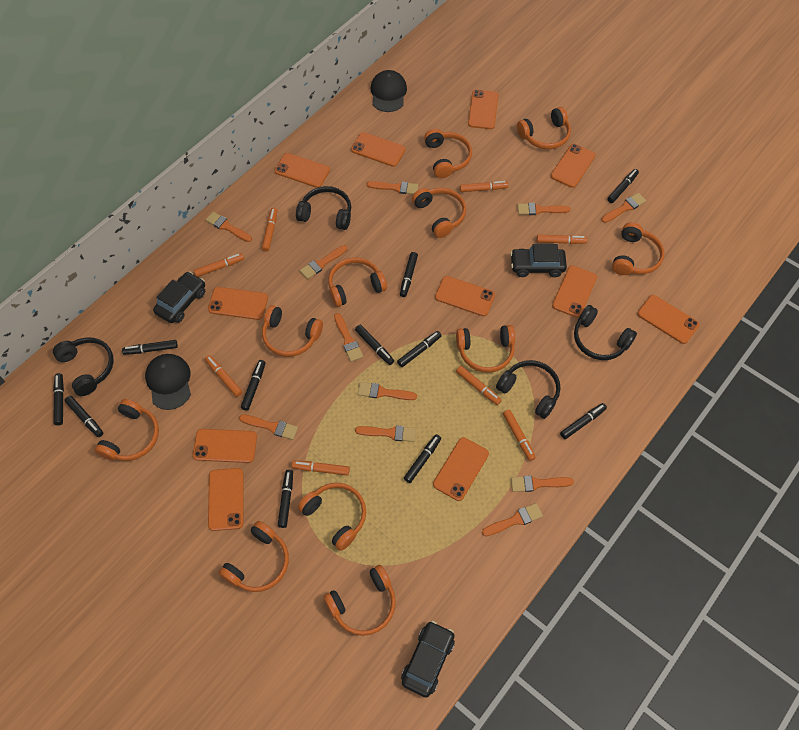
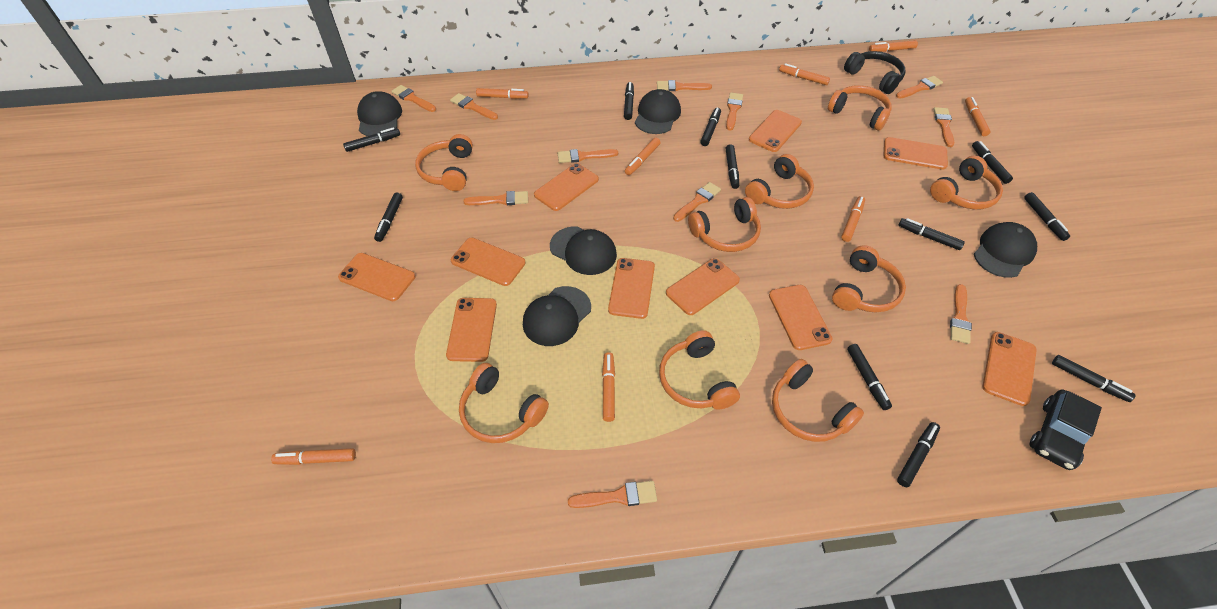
black cap: [145,354,191,410] [370,70,407,112] = 2 -> [357,91,402,136] [523,286,591,346] [550,226,617,275] [635,89,681,134] [974,222,1037,278] = 5
black car: [153,271,205,323] [401,621,455,697] [510,244,567,277] = 3 -> [1029,390,1102,470] = 1
black headphones: [53,337,114,396] [296,186,351,230] [496,360,560,419] [574,305,637,360] = 4 -> [844,51,906,94] = 1
orange headphones: [95,399,159,461] [219,521,289,592] [262,305,323,357] [298,483,366,551] [324,565,396,636] [328,257,387,307] [412,188,466,238] [424,129,472,178] [456,325,515,373] [517,107,571,149] [612,222,664,275] = 11 -> [415,134,473,191] [459,363,549,443] [659,330,740,410] [688,197,761,252] [745,154,814,209] [772,359,864,442] [828,85,892,131] [832,245,906,312] [930,156,1003,209] = 9
orange phone: [193,429,257,463] [208,287,268,320] [208,468,243,531] [275,153,330,188] [351,132,406,167] [433,437,489,501] [435,276,495,316] [468,90,498,129] [551,144,596,188] [552,265,597,318] [637,295,699,344] = 11 -> [338,253,415,301] [446,298,497,362] [451,238,526,286] [534,163,599,211] [608,258,655,319] [666,258,740,315] [749,110,802,152] [769,285,833,350] [884,137,948,170] [983,332,1037,406] = 10

